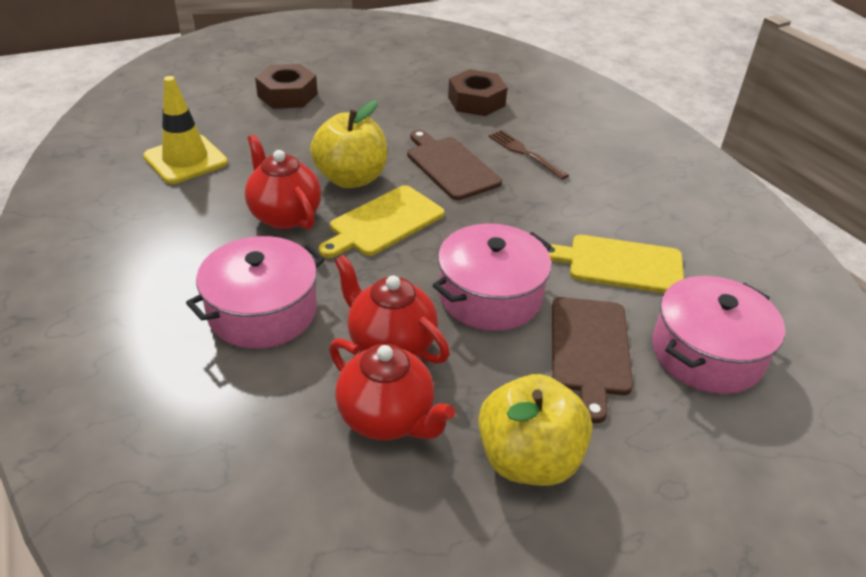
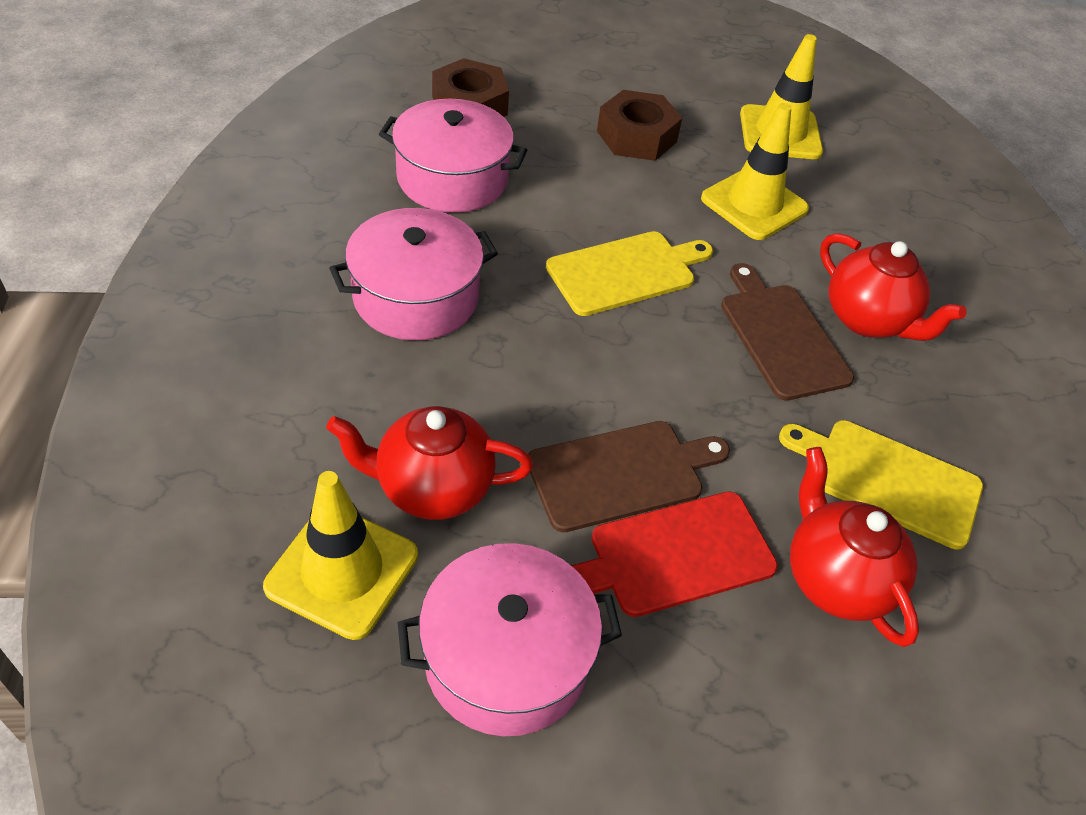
brown fork: [488,130,569,180] = 1 -> none = 0
red cutting board: none = 0 -> [571,492,778,617] = 1
yellow apple: [310,100,387,188] [478,374,592,486] = 2 -> none = 0
yellow traffic cone: [143,76,228,184] = 1 -> [263,471,418,640] [701,103,809,240] [740,34,823,159] = 3

